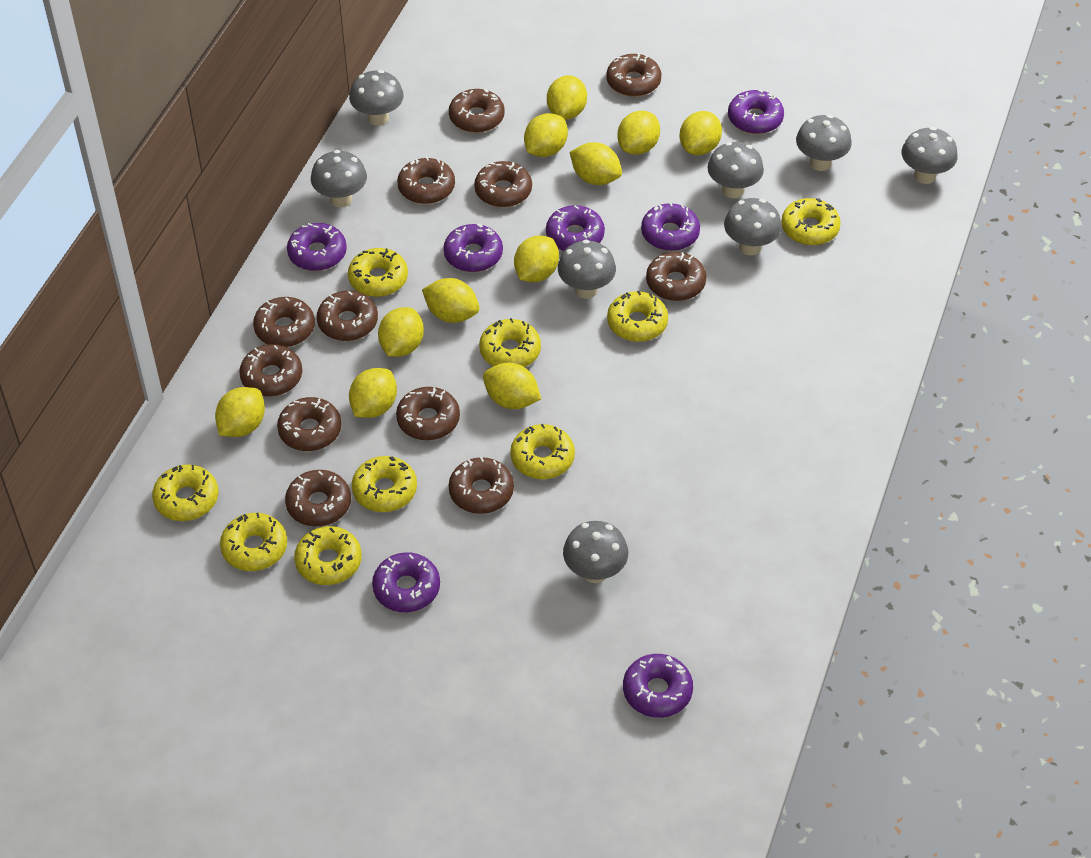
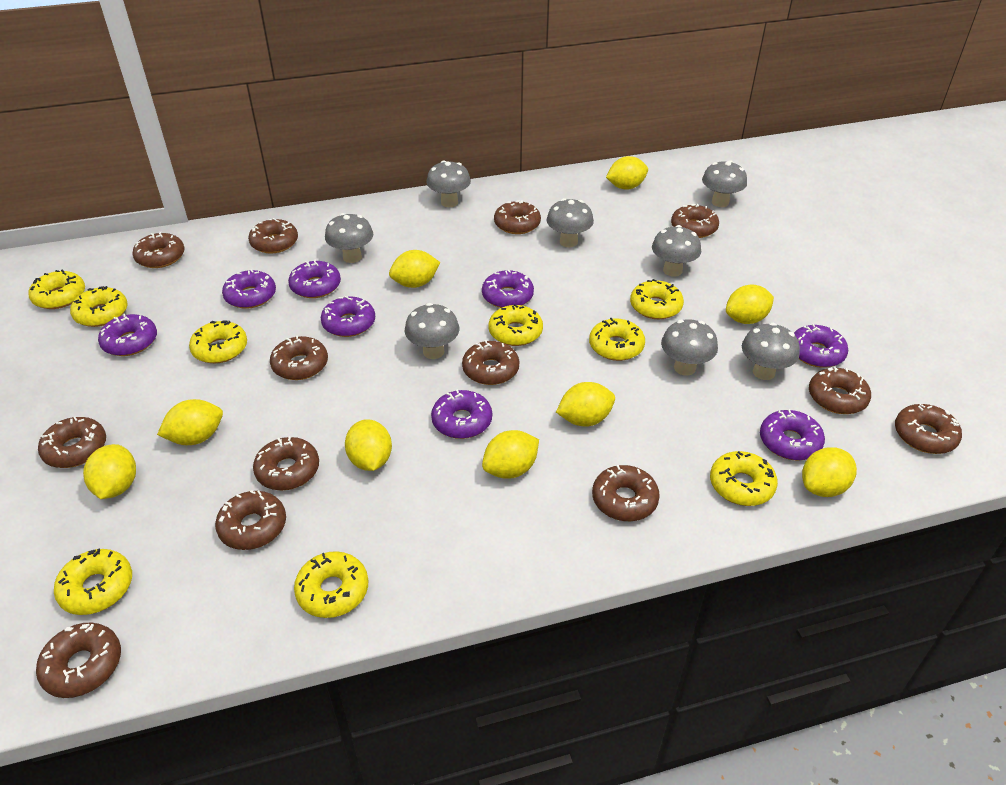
brown donut: [239,344,302,397] [253,297,315,347] [277,397,341,451] [285,470,351,527] [317,291,378,341] [396,387,460,440] [397,157,455,204] [449,89,505,133] [449,457,514,514] [474,161,532,207] [606,53,661,97] [646,252,706,301] = 12 -> [36,623,121,698] [38,417,106,468] [132,232,184,268] [215,490,286,550] [248,218,298,254] [253,436,319,490] [270,335,328,380] [462,340,519,385] [494,200,541,234] [592,465,660,521] [671,204,719,238] [809,367,871,414] [895,404,962,454] = 13
purple donut: [287,223,347,271] [372,552,440,612] [443,223,503,272] [546,205,605,251] [623,654,693,718] [641,202,700,251] [728,89,784,134] = 7 -> [98,314,157,356] [222,269,276,309] [288,260,341,298] [321,296,375,337] [431,389,492,439] [482,270,534,308] [760,409,825,461] [794,324,848,368] = 8
yellow lemon: [215,387,265,437] [349,368,397,418] [378,307,424,357] [422,278,480,323] [483,363,541,409] [514,236,559,282] [524,113,568,157] [547,75,587,120] [570,142,622,185] [617,111,660,155] [680,111,722,155] = 11 -> [83,444,136,499] [157,399,223,445] [345,419,392,471] [389,250,440,288] [482,430,539,479] [556,382,615,426] [606,156,648,190] [726,284,774,324] [802,447,857,497] = 9

